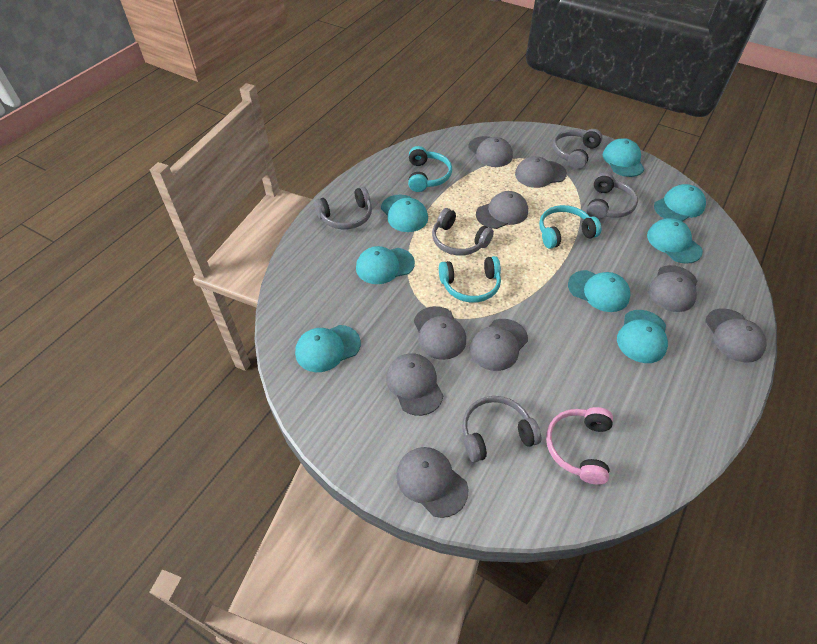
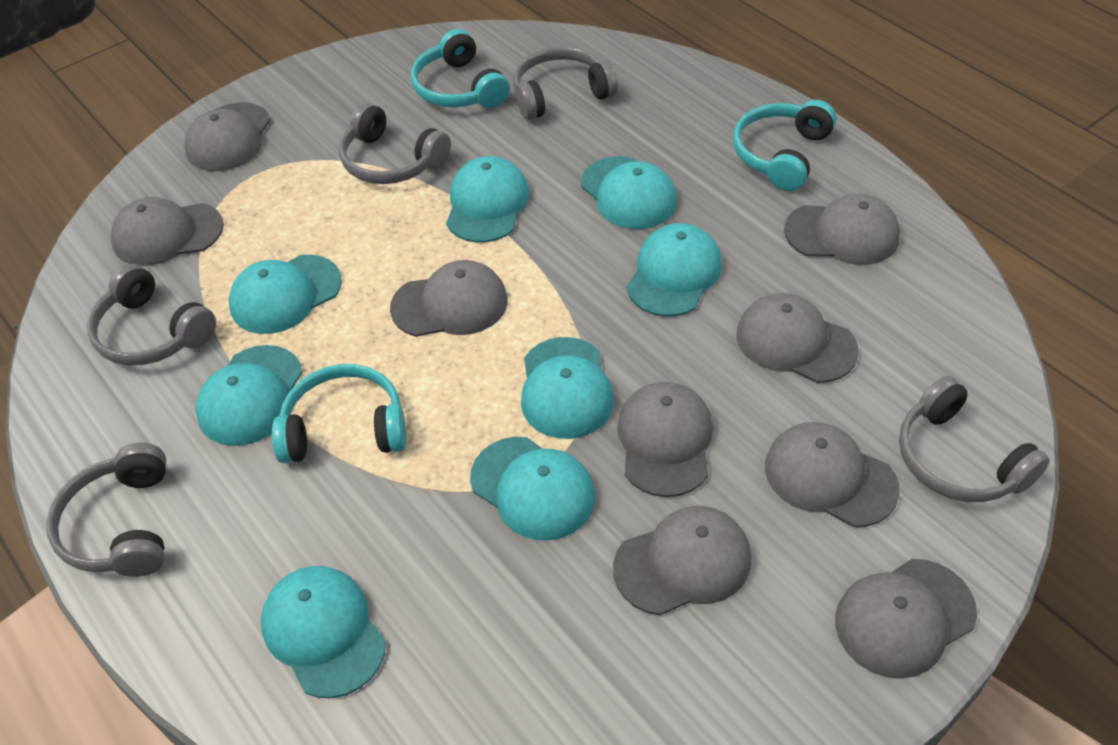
pink headphones: [546,407,613,485] = 1 -> none = 0

